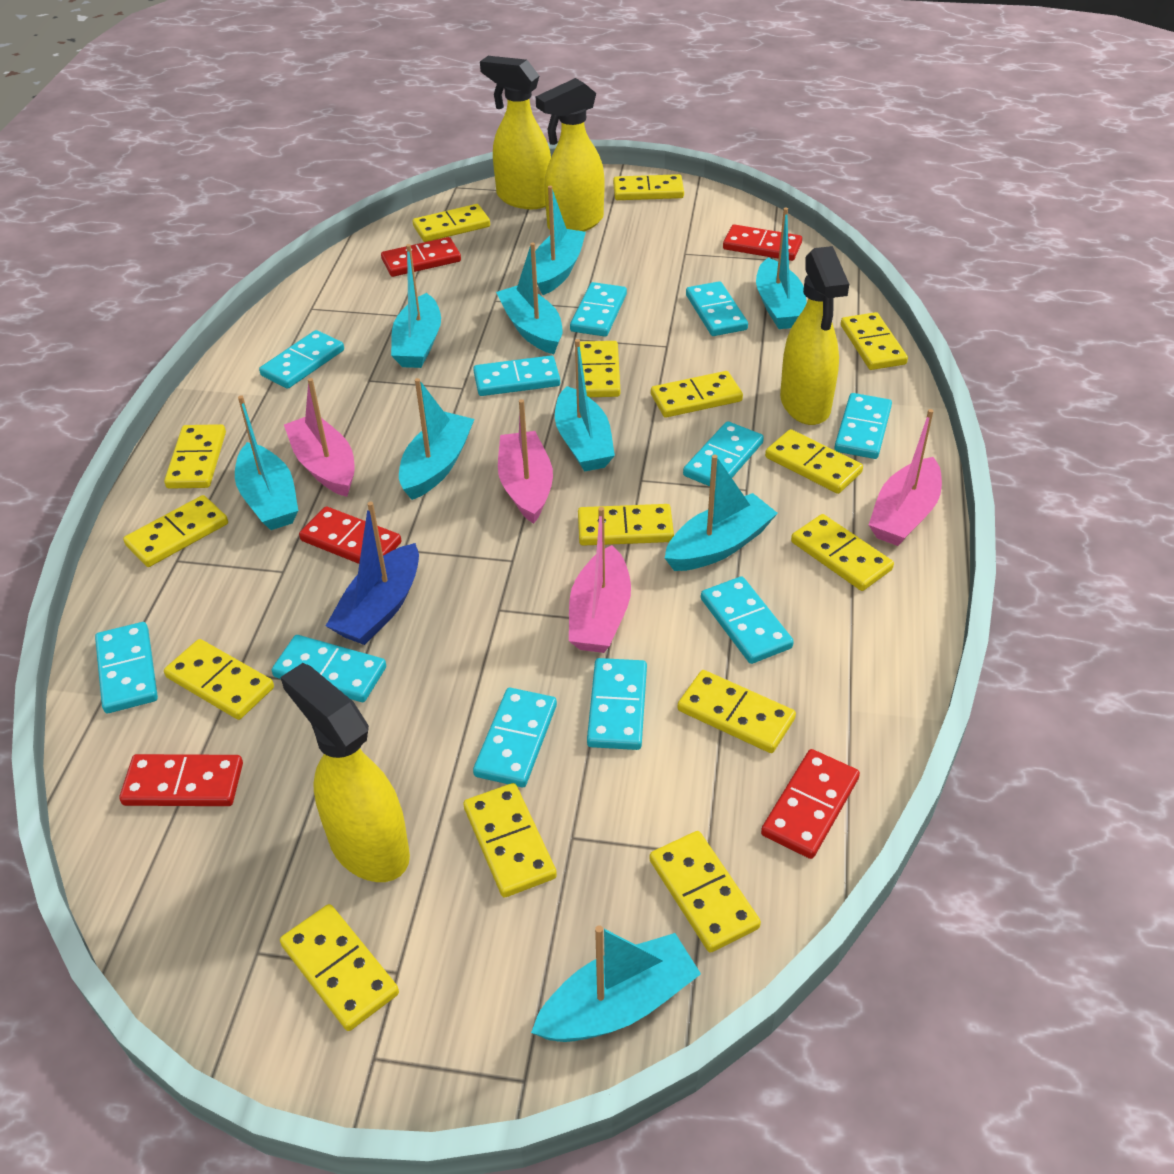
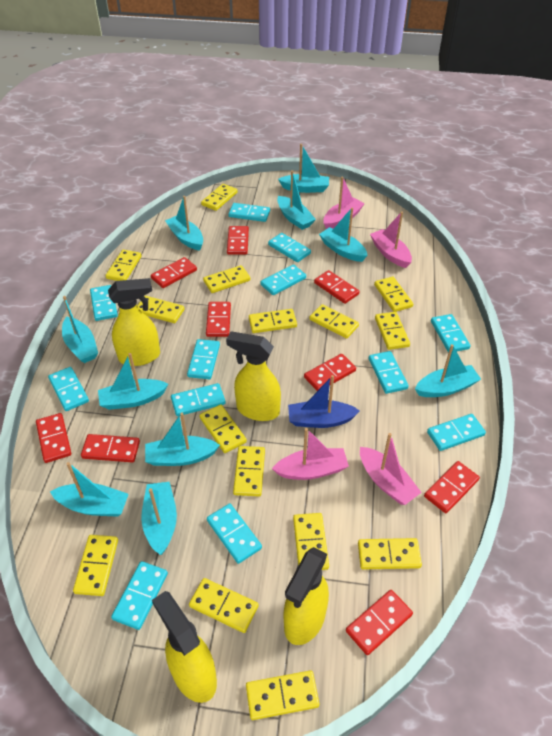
red domino: [119,754,243,806] [299,506,401,564] [381,237,461,277] [723,224,802,261] [761,749,860,859] = 5 -> [36,413,71,463] [81,434,140,462] [151,257,197,288] [206,302,231,337] [227,226,249,255] [304,354,356,391] [314,270,360,304] [346,590,413,655] [424,461,480,513] = 9
turquoise boat: [235,395,298,530] [391,244,441,368] [399,378,474,500] [496,242,563,354] [531,925,701,1042] [535,186,586,295] [555,339,615,472] [665,454,778,571] [756,207,807,329] = 9 -> [50,462,129,517] [62,296,98,363] [98,353,168,410] [141,482,177,555] [145,412,220,466] [165,196,203,251] [277,170,316,230] [278,144,329,193] [319,207,368,262] [415,344,481,397] = 10
turquoise domino: [95,622,158,713] [259,330,344,389] [272,635,386,702] [473,356,560,396] [473,688,557,787] [570,282,627,337] [587,658,647,750] [683,421,764,486] [686,281,748,336] [701,576,794,664] [834,393,892,459] = 11 -> [48,367,89,411] [90,285,118,321] [111,561,168,630] [171,383,226,416] [187,339,220,379] [207,503,262,564] [228,203,270,222] [260,264,306,295] [268,233,311,262] [369,351,409,394] [427,414,486,451] [431,314,470,353] = 12

